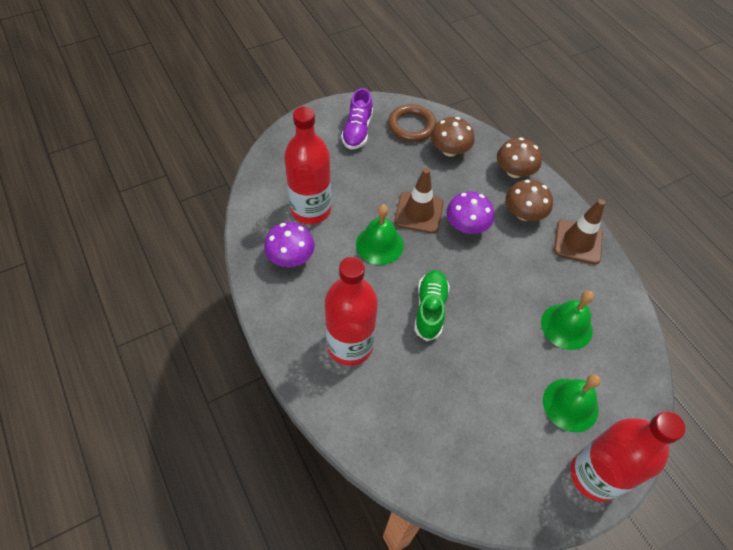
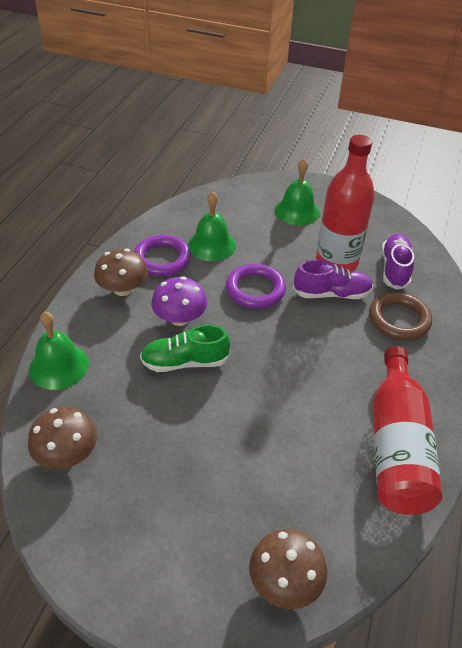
brown traffic cone: [394,168,443,233] [554,199,605,265] = 2 -> none = 0
purple mushroom: [264,222,315,267] [446,192,494,234] = 2 -> [151,276,207,326] = 1
purple ring: none = 0 -> [134,235,191,276] [226,264,286,309] = 2
purple shoe: [341,88,373,150] = 1 -> [293,260,373,299] [382,234,414,290] = 2
red bottle: [284,107,331,224] [325,257,378,366] [571,411,685,502] = 3 -> [316,135,375,271] [372,346,443,515] = 2

